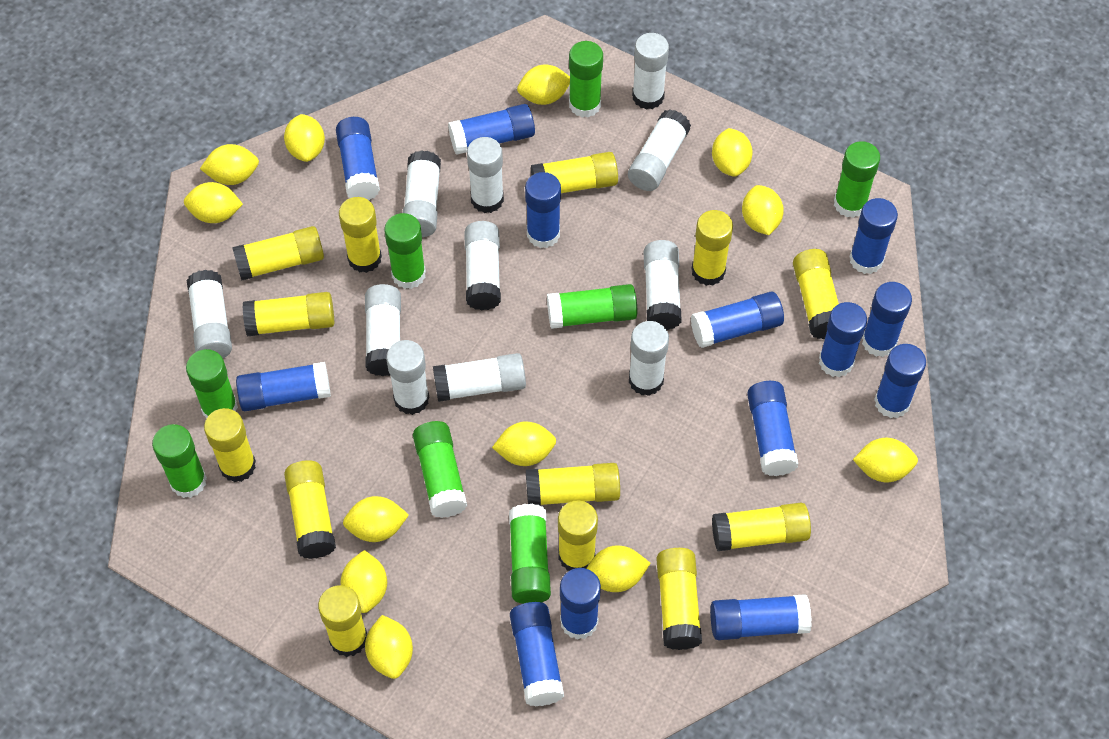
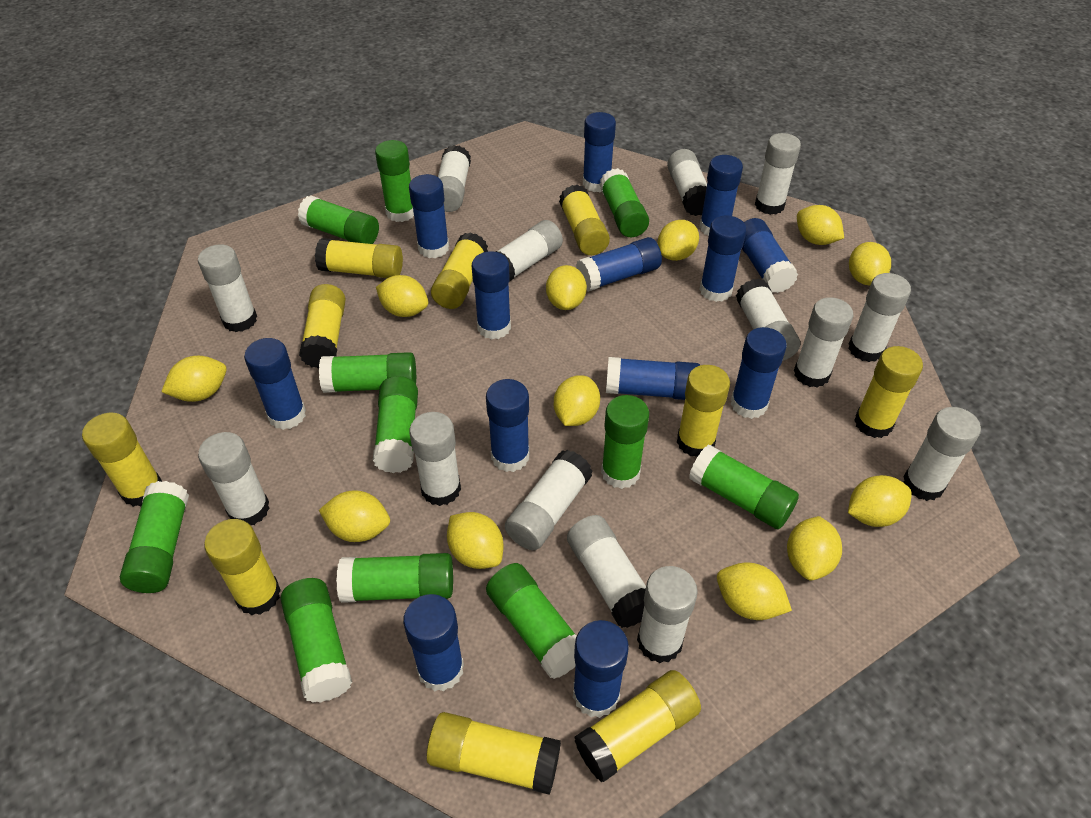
green glue stick: [152,424,207,498] [186,349,238,419] [384,213,426,289] [413,421,467,518] [509,504,551,604] [547,284,637,329] [569,41,603,118] [834,141,880,218] = 8 -> [120,481,189,593] [281,578,352,703] [298,196,379,244] [319,352,416,393] [336,553,453,603] [373,376,418,473] [375,140,414,222] [486,563,577,679] [599,168,649,237] [601,395,649,489] [689,445,799,529] = 11
white glue stick: [187,270,232,358] [365,284,401,376] [386,340,429,415] [403,150,441,237] [433,353,526,402] [464,221,501,310] [467,137,504,213] [628,109,691,191] [629,321,669,396] [632,33,669,110] [643,240,682,330] = 11 -> [198,244,257,332] [198,432,270,525] [409,412,461,506] [438,145,471,212] [495,220,563,281] [505,450,593,550] [567,515,646,628] [637,566,698,663] [667,149,707,216] [736,279,800,361] [755,133,801,215] [794,297,853,388] [848,273,911,362] [903,407,981,501] = 14
yellow glue stick: [204,408,256,482] [232,226,324,281] [242,292,334,336] [284,460,336,559] [318,585,367,657] [339,197,382,273] [526,463,620,506] [531,152,618,193] [558,500,598,571] [656,548,702,650] [692,210,733,286] [712,503,811,551] [793,249,839,339] = 13 -> [82,413,162,507] [204,519,281,616] [299,284,346,369] [315,238,403,278] [427,712,561,795] [431,232,488,309] [559,184,610,255] [575,670,701,782] [677,365,730,457] [854,346,923,438] = 10

